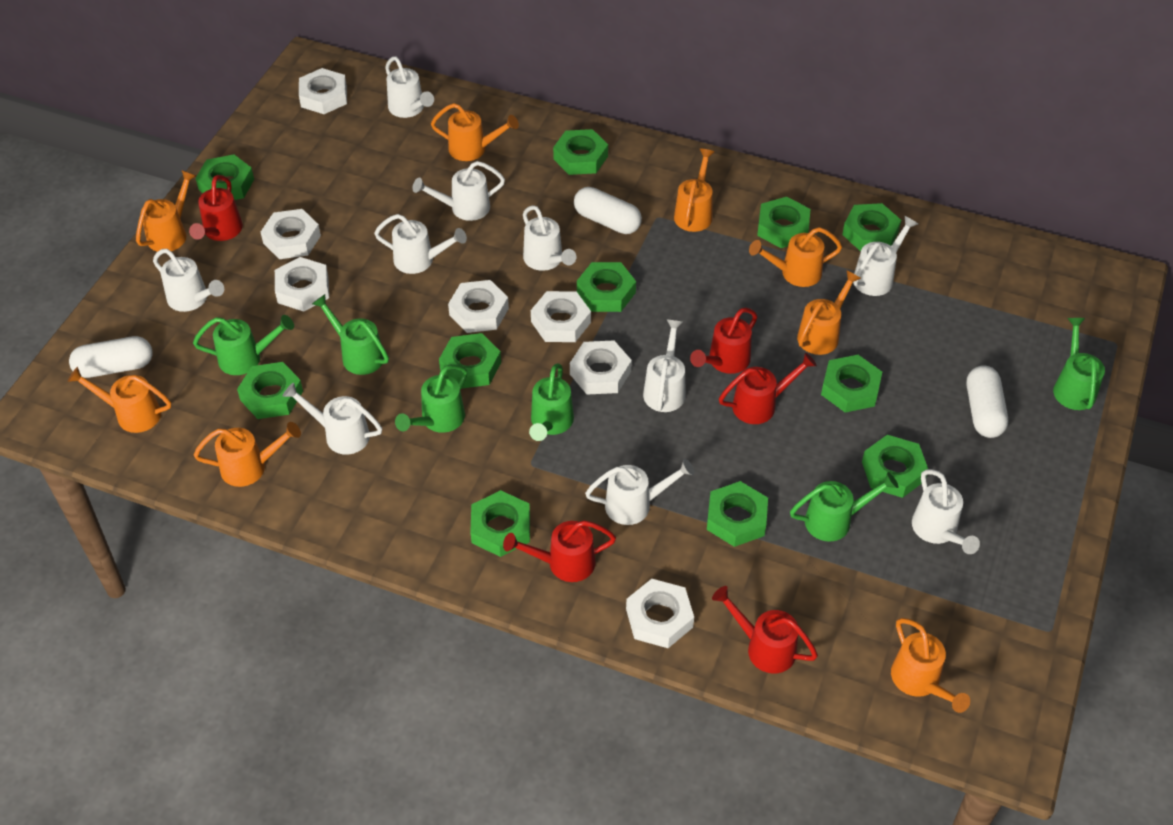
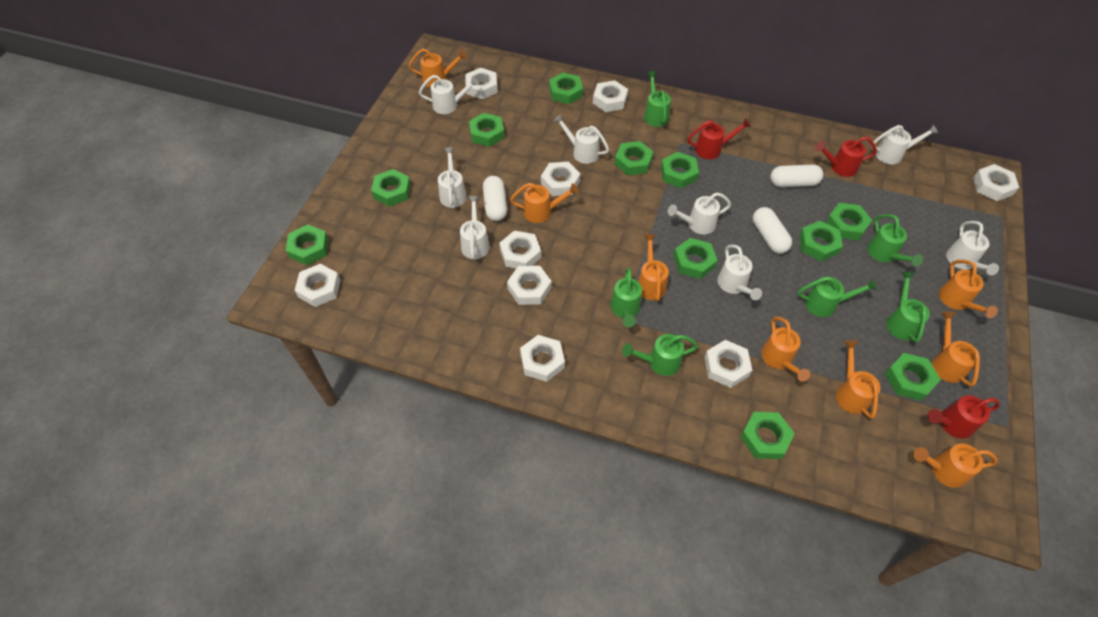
red watering can: [189,175,243,241] [503,520,616,582] [690,307,757,374] [712,586,818,673] [719,353,817,424] = 5 -> [687,118,751,159] [815,136,877,177] [927,395,1000,439] = 3
white nut: [261,209,321,259] [275,257,329,312] [299,68,347,114] [448,280,509,333] [531,291,591,342] [570,341,632,395] [626,579,694,648] = 7 -> [295,264,340,307] [465,68,498,99] [499,231,541,268] [507,266,551,305] [520,335,565,382] [541,162,581,196] [593,80,628,112] [704,340,752,388] [973,164,1019,201] = 9
white watering can: [153,249,224,312] [283,383,382,455] [374,214,467,274] [385,56,434,118] [413,161,505,221] [523,205,576,271] [585,459,695,525] [643,319,686,412] [853,216,918,296] [912,469,980,554] = 10 -> [419,75,479,114] [438,147,467,208] [460,196,490,259] [554,114,609,164] [668,193,731,234] [717,245,762,300] [872,124,938,164] [946,221,999,275] = 8

